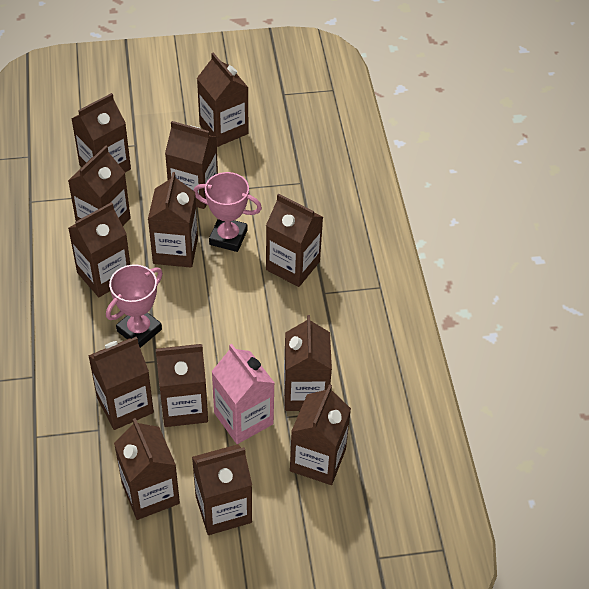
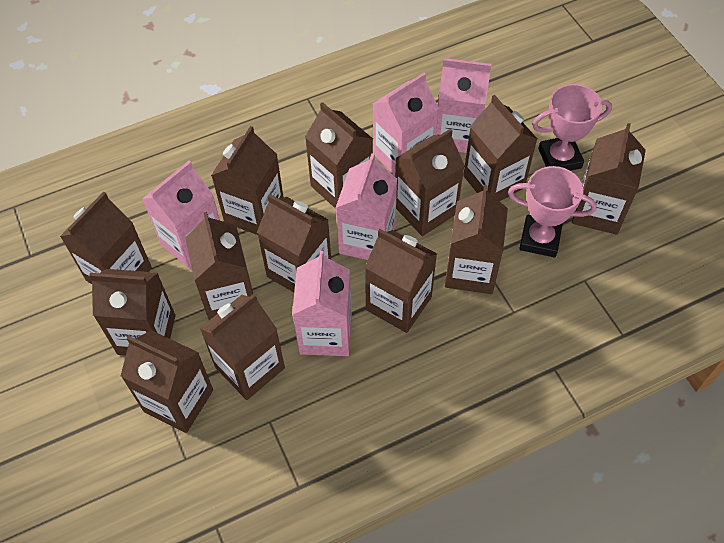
pink carton: [211,344,274,444] = 1 -> [142,161,220,270] [292,251,352,356] [335,153,397,260] [373,73,439,175] [436,58,492,153] = 5

